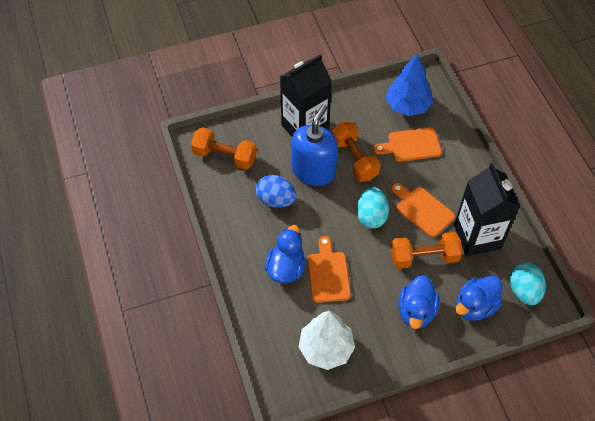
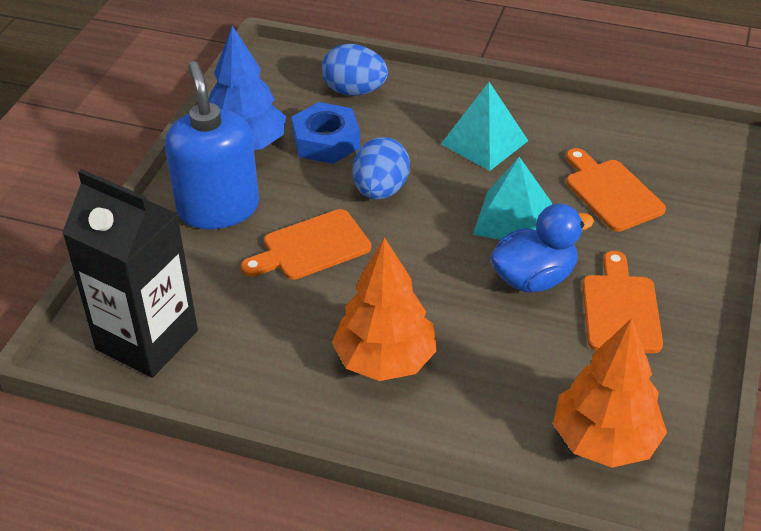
black carton: [280,54,332,137] [454,162,520,257] = 2 -> [62,169,198,378] = 1
blue duck: [265,225,306,284] [398,275,440,329] [455,276,503,321] = 3 -> [490,204,594,292] = 1
blue egg: [256,175,297,208] = 1 -> [322,44,388,96] [353,137,410,200] = 2
blue nut: none = 0 -> [291,102,360,164] = 1
orange dumbbell: [191,127,257,170] [332,122,381,182] [391,232,462,269] = 3 -> none = 0
orange tree: none = 0 -> [332,237,437,381] [553,318,667,468] = 2
turquoise egg: [357,187,389,229] [510,262,546,305] = 2 -> none = 0
turquoise pyramid: none = 0 -> [441,82,528,171] [473,157,552,240] = 2
white tree: [299,311,355,370] = 1 -> none = 0

